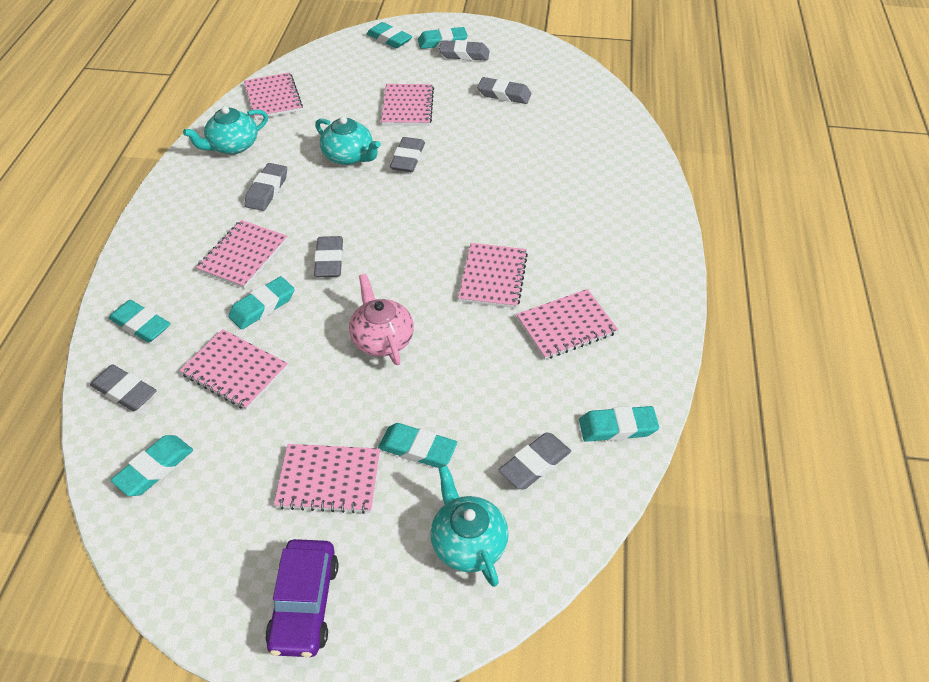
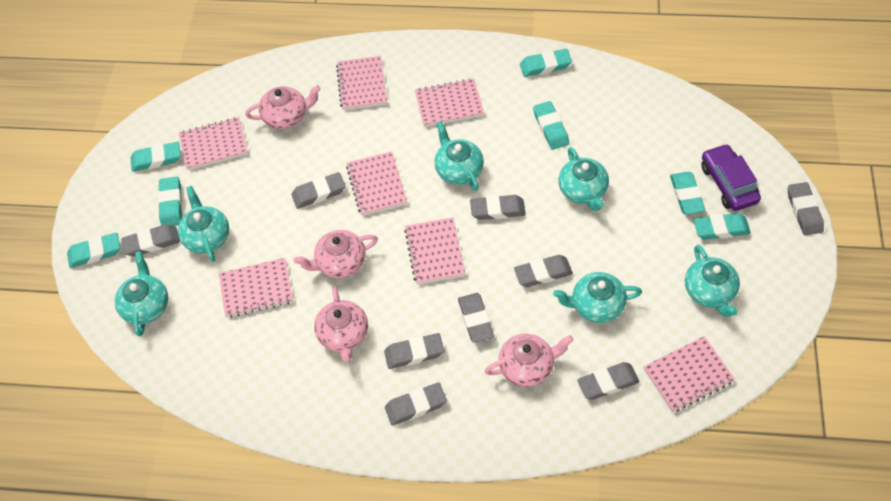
grey eraser: [90,364,157,411] [244,163,287,211] [314,236,343,277] [390,137,425,172] [439,40,489,61] [477,77,532,104] [499,432,571,490] = 7 -> [121,224,180,256] [291,172,345,209] [384,333,444,369] [385,382,447,426] [458,293,494,343] [470,195,526,220] [514,255,573,287] [577,362,639,400] [788,182,824,235] = 9
pink teapot: [349,274,414,365] = 1 -> [245,85,321,129] [294,230,378,278] [314,287,368,362] [484,334,574,387] = 4
turquoise teapot: [183,106,268,154] [315,116,381,165] [430,465,509,587] = 3 -> [115,251,168,337] [178,186,229,262] [434,121,484,191] [553,272,642,323] [558,147,609,211] [685,245,740,317] = 6

